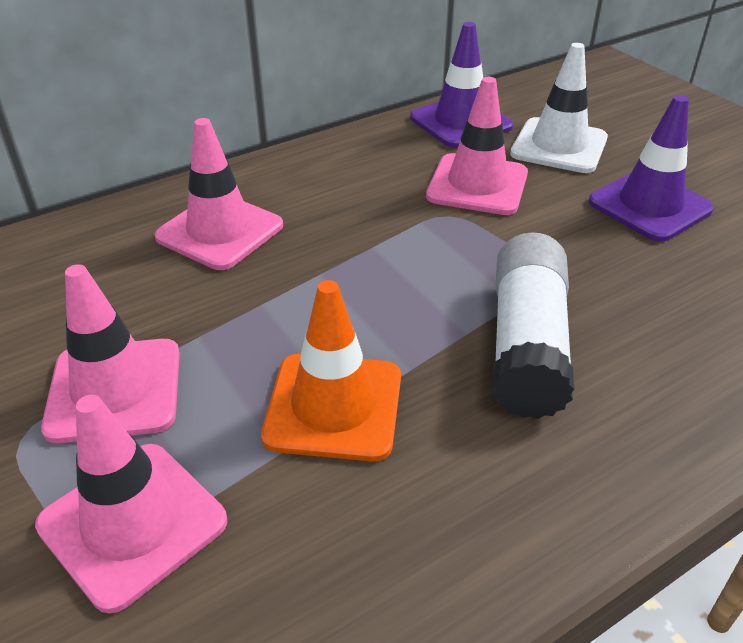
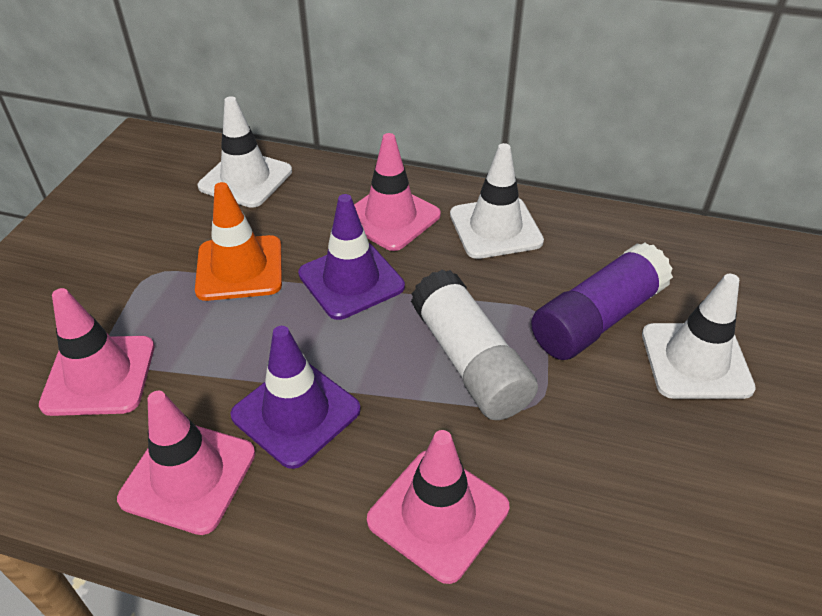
purple glue stick: none = 0 -> [531,242,673,360] = 1
white traffic cone: [510,43,608,173] = 1 -> [198,96,292,208] [450,143,544,259] [642,274,756,399] = 3

